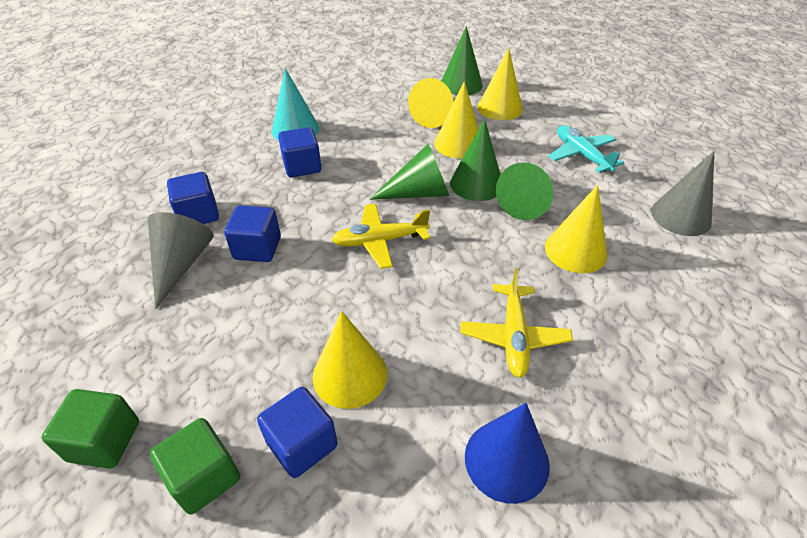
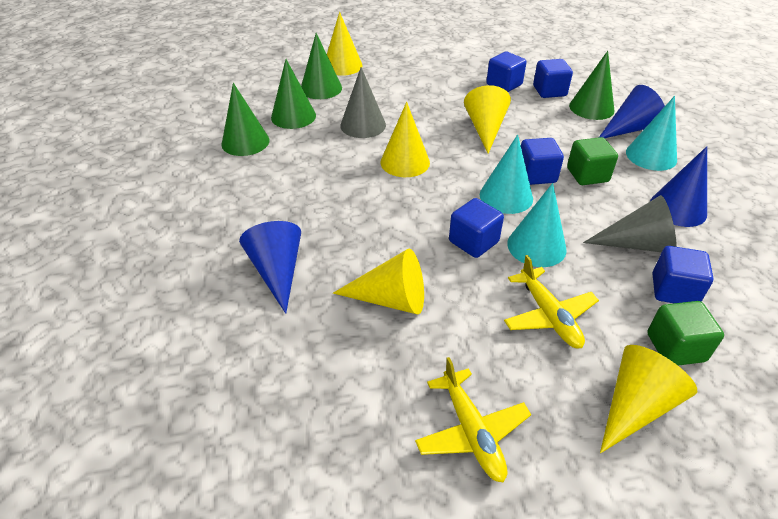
blue cone: [465,403,550,504] = 1 -> [239,221,301,314] [599,85,665,138] [650,146,707,227] = 3
blue cube: [167,172,219,224] [224,205,281,262] [257,387,338,478] [278,127,322,178] = 4 -> [449,198,504,258] [486,52,527,92] [521,138,564,185] [533,59,573,98] [653,246,714,303] = 5
turquoise cone: [272,68,319,140] = 1 -> [480,134,533,214] [507,183,567,267] [626,96,677,171] = 3
turquoise plane: [548,125,624,173] = 1 -> none = 0

